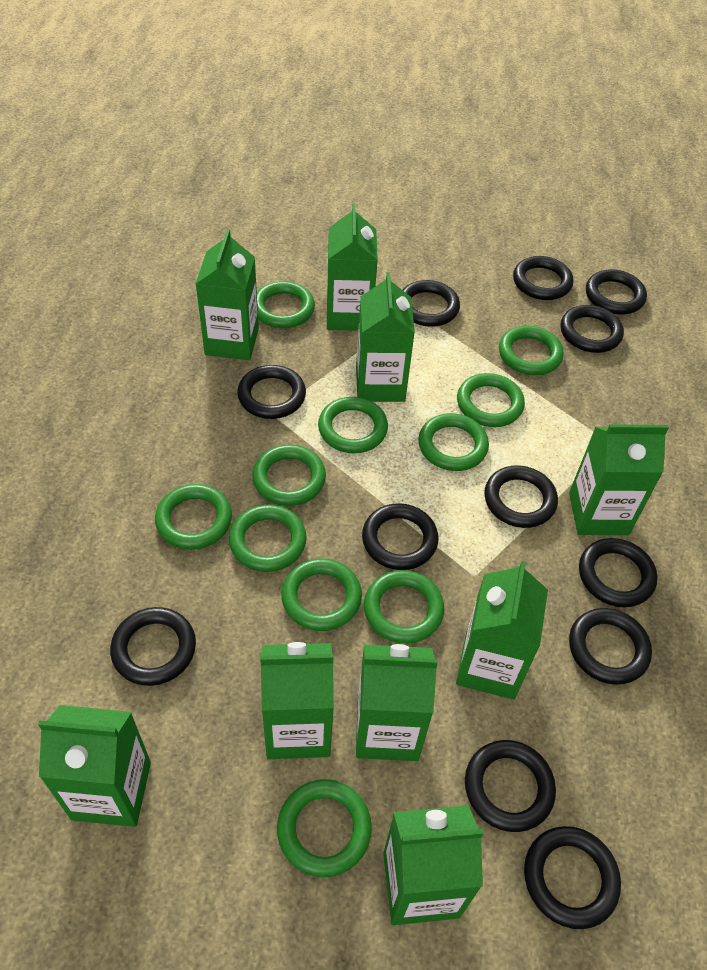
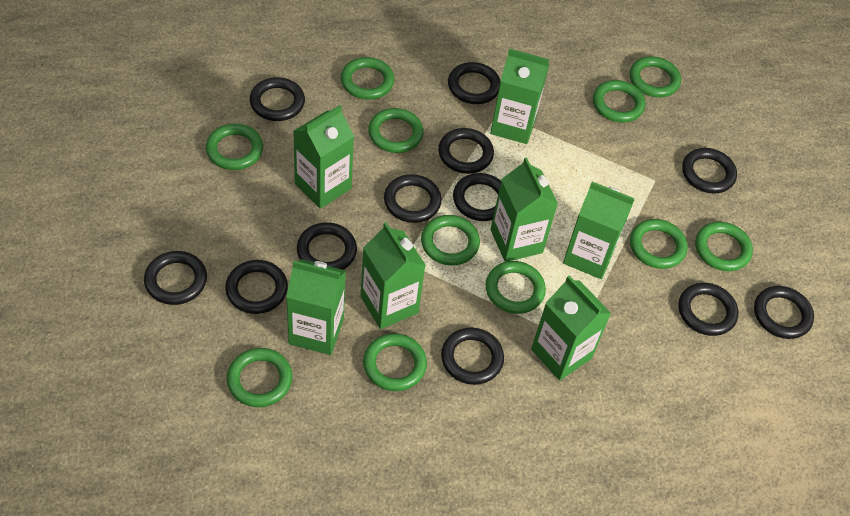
green carton: [38,705,151,827] [196,229,259,360] [260,642,334,759] [327,204,378,331] [356,272,415,402] [356,644,438,761] [383,805,484,925] [456,561,548,699] [569,424,669,535] = 9 -> [286,259,346,355] [293,105,354,209] [360,222,426,329] [490,48,549,144] [490,157,558,262] [531,276,611,381] [563,181,634,279] = 7

